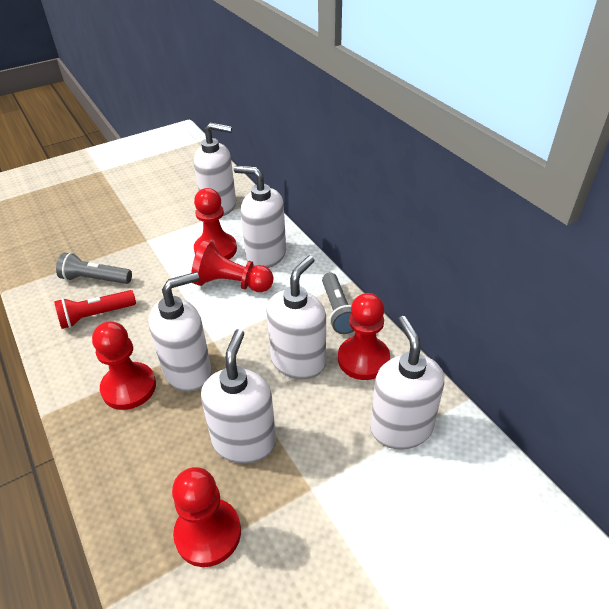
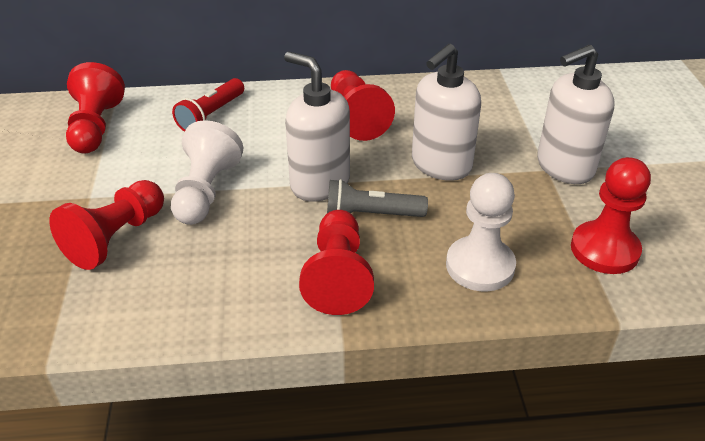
grey flashlight: [56,253,132,284] [322,273,354,334] = 2 -> [327,179,428,217] = 1
white pawn: none = 0 -> [171,120,243,225] [446,173,516,292] = 2
white soap dispenser: [148,272,211,392] [194,122,236,216] [201,329,276,464] [234,165,286,268] [266,255,326,379] [370,316,444,449] = 6 -> [284,52,350,202] [412,44,481,181] [537,45,615,184] = 3

